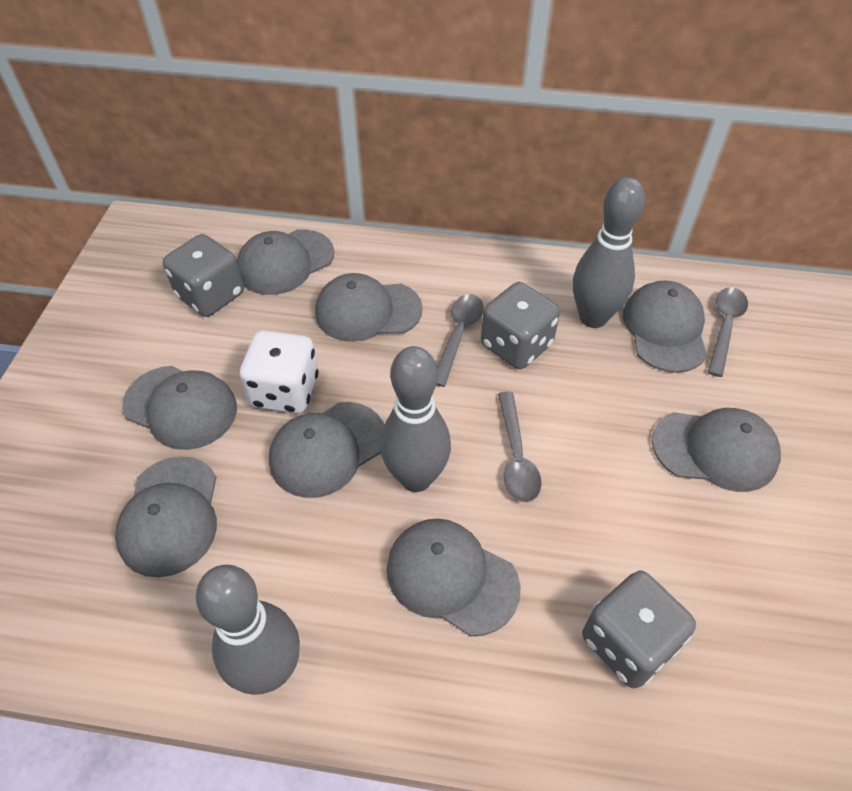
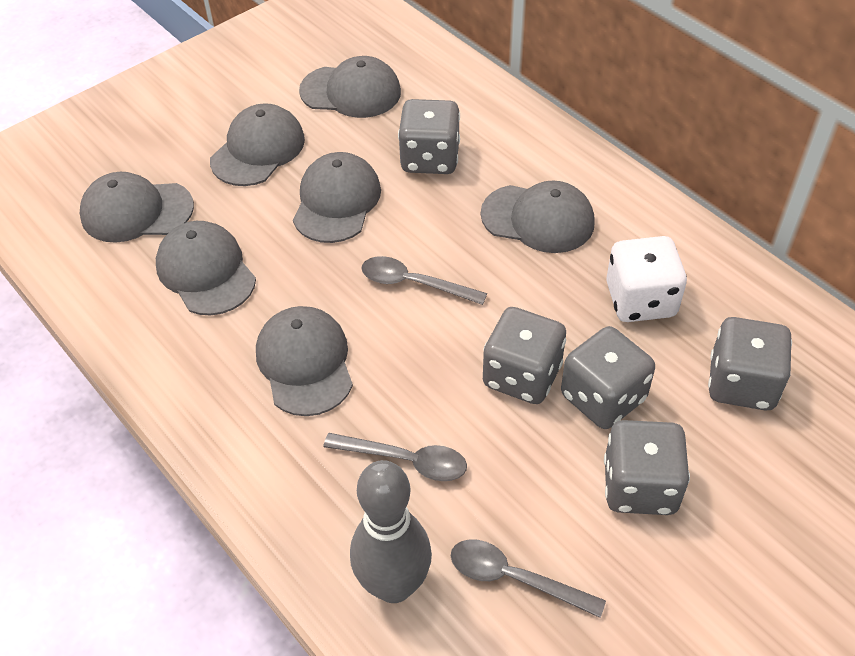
grey bowling pin: [196,565,300,695] [380,346,451,492] [573,177,645,328] = 3 -> [350,460,432,603] = 1
grey cap: [115,456,217,578] [122,366,237,450] [237,229,334,295] [269,402,384,498] [315,273,423,342] [387,518,521,637] [623,281,707,373] [652,408,781,492] = 8 -> [80,172,194,243] [156,221,256,315] [210,103,305,186] [256,306,353,416] [293,152,381,243] [299,56,401,118] [481,181,595,253] = 7
grey dice: [163,234,244,317] [481,282,560,369] [582,571,696,688] = 3 -> [398,99,460,174] [483,307,566,404] [561,326,655,429] [604,420,690,515] [708,317,792,411] = 5

